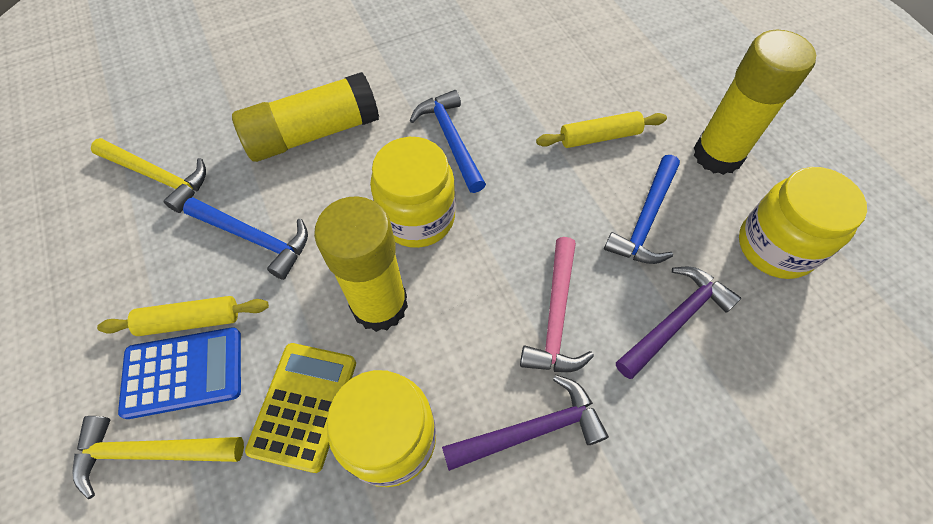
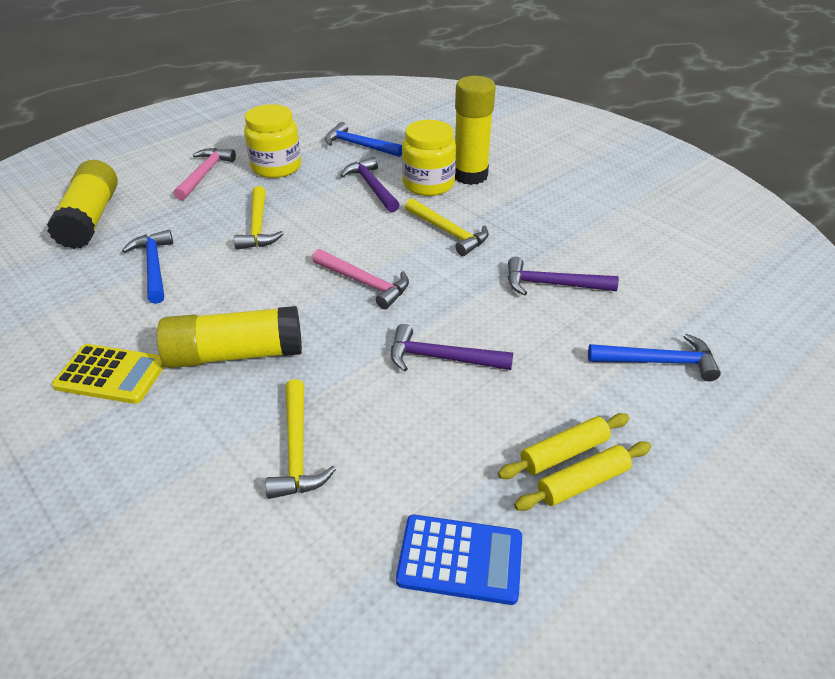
pink hammer: [520,237,594,372] = 1 -> [174,148,236,200] [312,249,409,309] = 2
purple hammer: [442,375,609,471] [616,267,741,379] = 2 -> [340,157,400,212] [391,324,513,372] [508,257,619,296] = 3
yellow hammer: [72,416,244,499] [91,138,206,213] = 2 -> [234,186,284,250] [265,379,336,499] [405,198,489,256] = 3
yellow jar: [327,370,436,487] [370,137,456,248] [739,167,867,279] = 3 -> [244,104,301,178] [402,120,456,196] = 2

